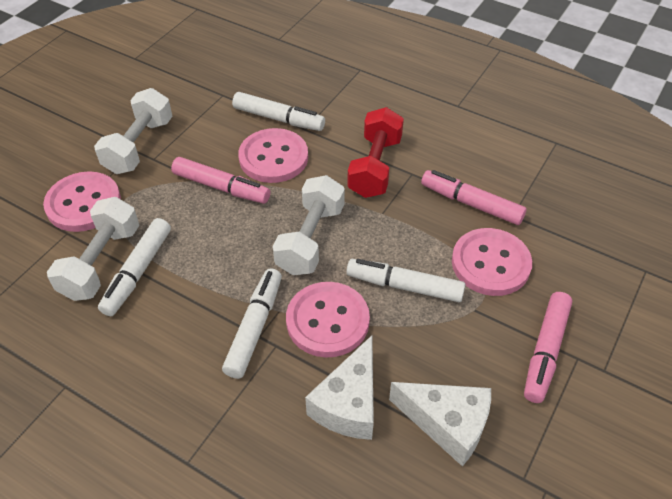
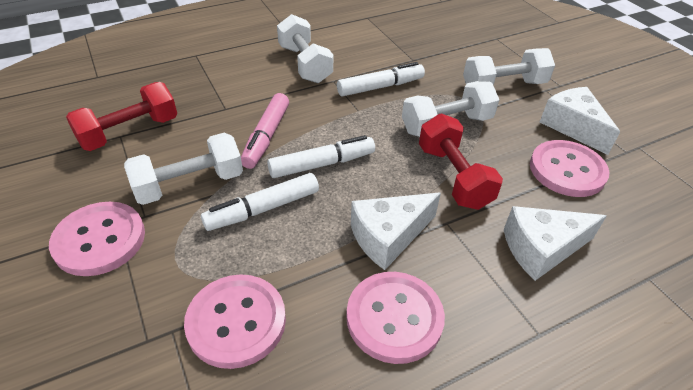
pink marker: [171,157,271,204] [421,170,527,225] [524,292,572,403] = 3 -> [241,93,289,169] = 1
red dumbbell: [347,107,404,198] = 1 -> [66,82,177,151] [419,114,503,210] = 2
white cheese: [305,335,374,440] [389,382,491,467] = 2 -> [351,193,441,270] [504,206,607,281] [540,87,620,155] = 3
white dumbbell: [47,197,139,301] [94,88,173,174] [273,175,345,275] = 3 -> [124,133,243,205] [277,14,333,83] [402,81,499,137] [463,48,555,85] = 4
white marker: [98,218,171,316] [222,268,282,379] [232,92,325,131] [346,259,465,302] = 4 -> [201,173,319,231] [267,135,375,178] [337,62,425,96] = 3

